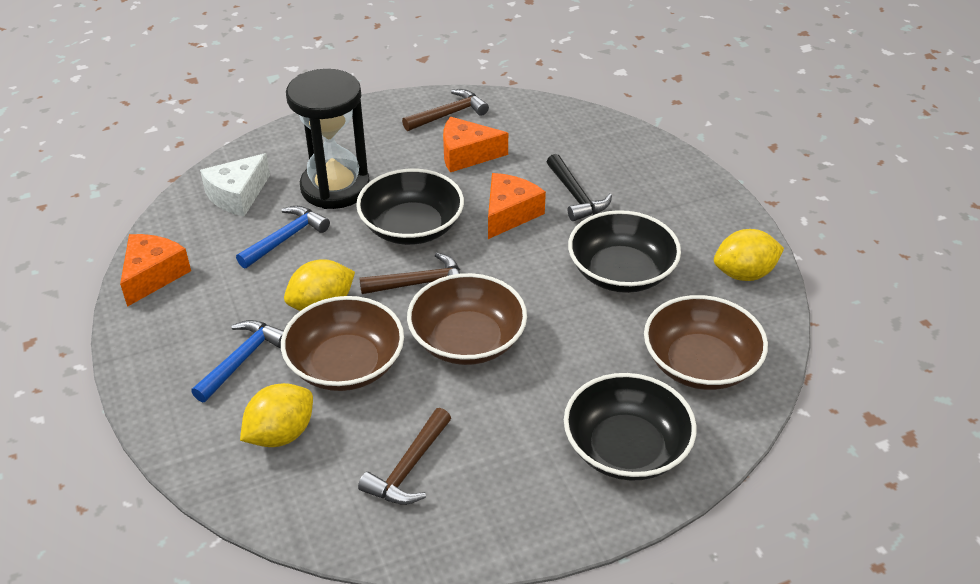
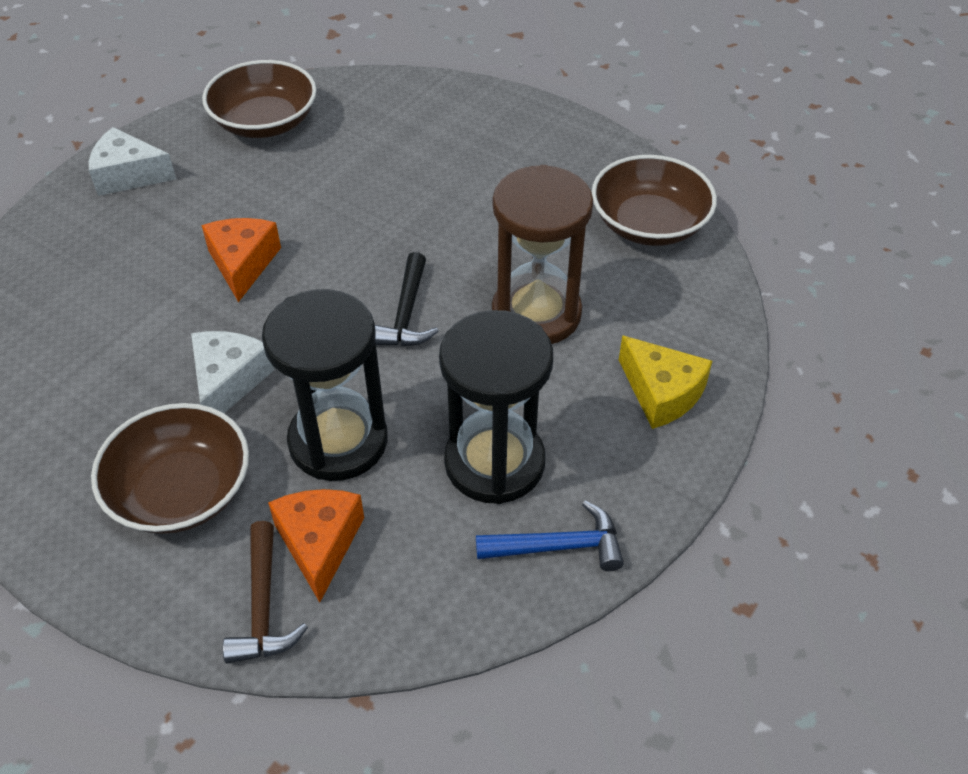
black bowl: [356,169,464,245] [564,373,697,481] [568,210,681,293] = 3 -> none = 0
black hourglass: [286,69,370,209] = 1 -> [262,289,387,481] [439,310,553,504] = 2
blue hammer: [191,320,283,402] [236,206,330,269] = 2 -> [476,501,624,571] = 1
brown hammer: [358,408,451,505] [359,253,460,294] [402,89,489,131] = 3 -> [223,521,308,664] = 1
brown hourglass: none = 0 -> [492,165,593,344] = 1
orange cheese: [120,234,191,307] [443,117,508,172] [488,173,546,239] = 3 -> [201,218,281,302] [268,489,364,603] = 2
white cheese: [200,153,270,216] = 1 -> [89,127,176,196] [191,331,275,413] = 2
yellow cheese: none = 0 -> [619,335,712,429] = 1
yellow lemon: [240,383,313,447] [284,259,355,311] [714,229,784,281] = 3 -> none = 0

